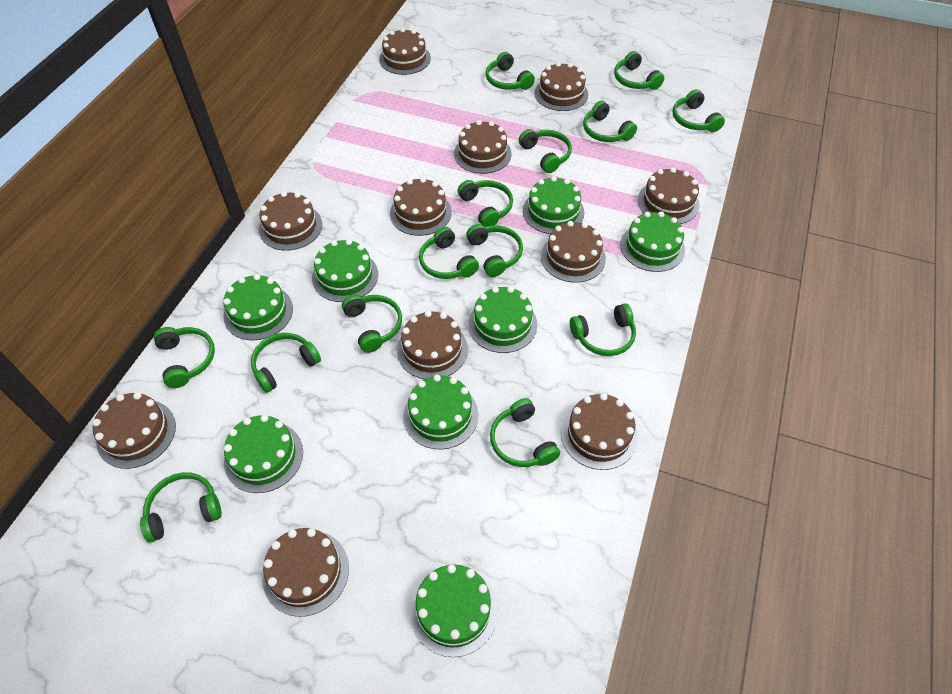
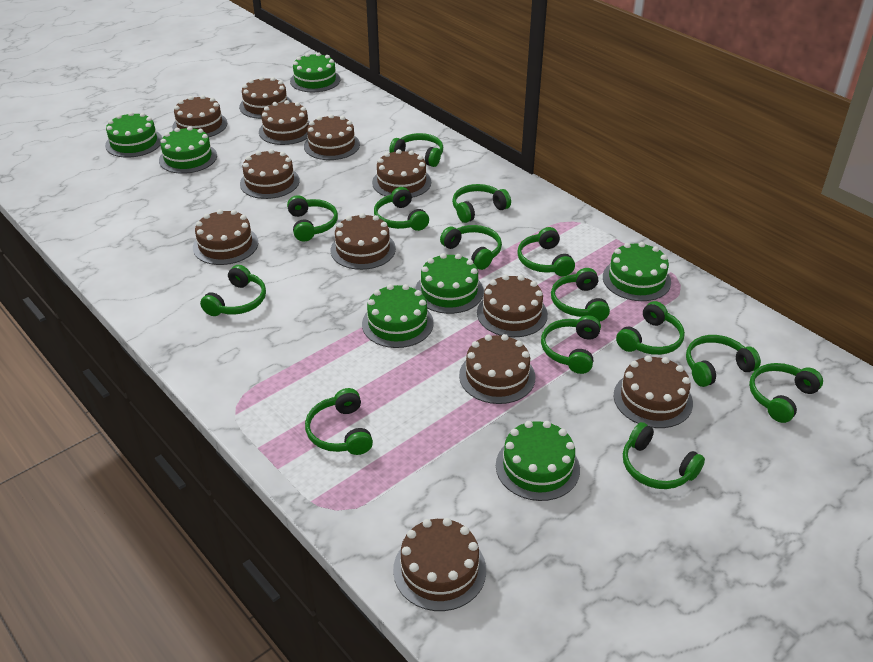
brown cake: [92,392,176,469] [259,191,322,251] [262,528,349,617] [379,28,431,75] [390,177,452,236] [397,311,468,379] [454,120,512,174] [534,62,588,111] [541,221,606,283] [561,393,638,470] [638,167,699,224] = 11 -> [172,95,227,137] [193,209,258,265] [239,77,292,119] [240,149,300,199] [259,100,309,145] [304,114,360,160] [331,213,396,270] [372,149,431,198] [393,518,486,611] [459,334,535,404] [477,274,548,337] [614,355,693,428] = 12
green cake: [223,274,293,340] [224,415,303,493] [312,239,378,302] [403,375,478,450] [410,564,498,657] [468,287,537,353] [523,176,584,234] [620,212,685,272] = 8 -> [105,112,162,158] [159,126,217,174] [290,52,340,92] [362,284,434,348] [415,253,484,314] [496,421,580,501] [603,242,671,301] = 7

